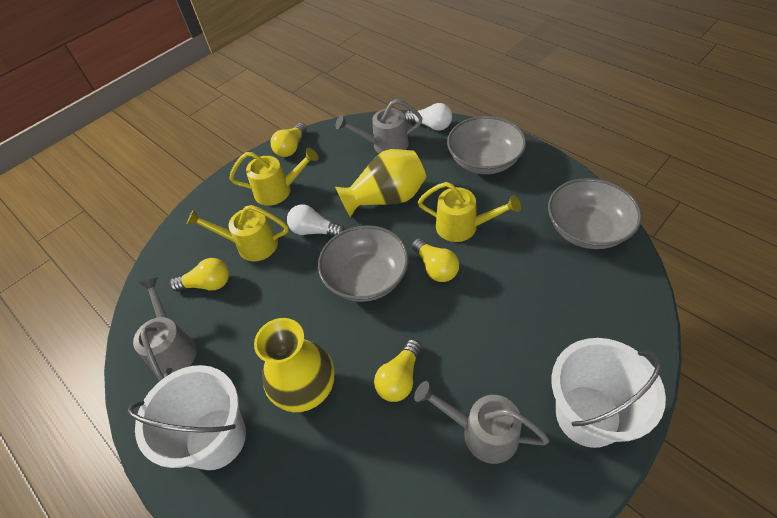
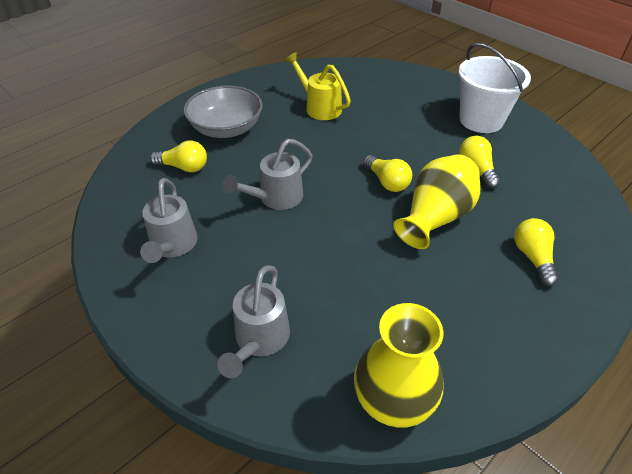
grey bowl: [318,225,409,302] [447,116,526,174] [548,178,642,249] = 3 -> [184,86,263,138] = 1
white bucket: [128,365,246,470] [551,338,666,448] = 2 -> [458,43,531,133] = 1
white light bulb: [287,204,345,236] [404,103,452,131] = 2 -> none = 0
yellow watering can: [186,205,288,261] [229,148,318,206] [418,182,521,242] = 3 -> [285,52,351,120] = 1

